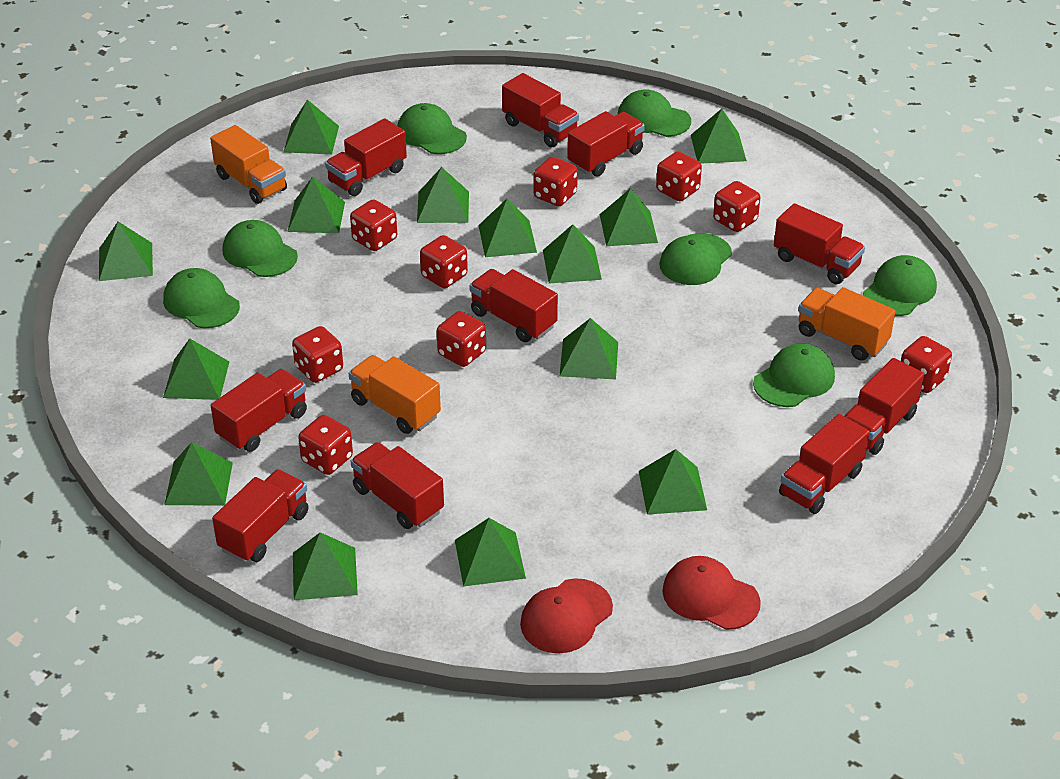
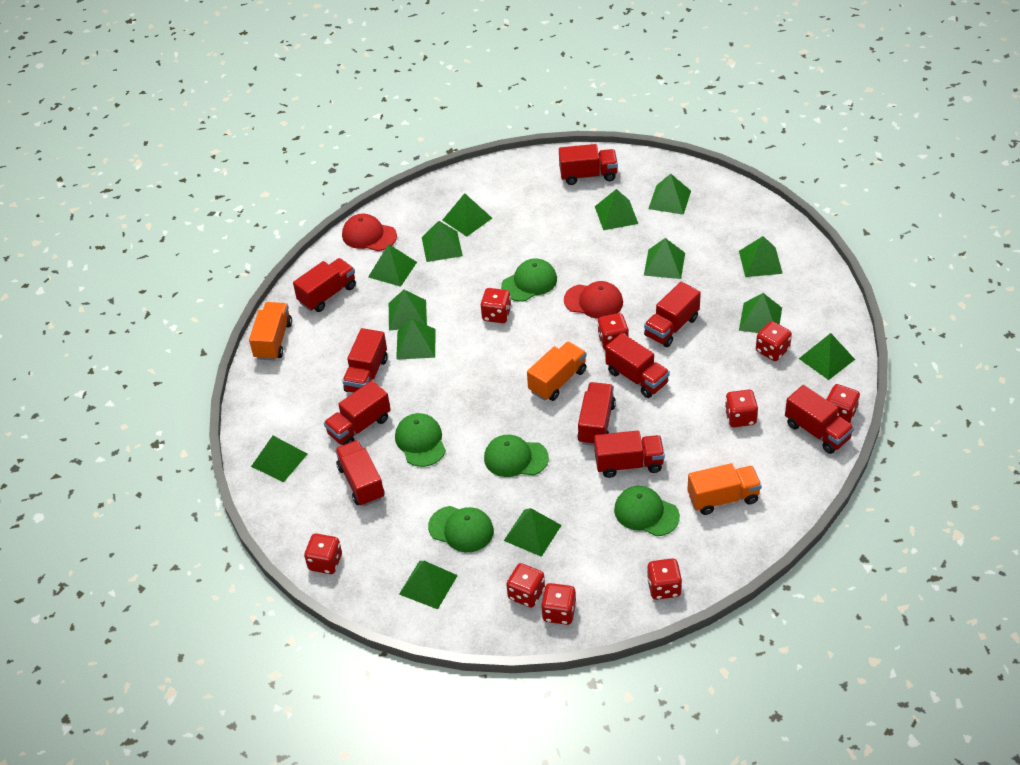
green cap: [163,268,240,328] [223,220,298,277] [397,103,467,154] [618,89,691,137] [659,233,732,285] [753,343,835,407] [863,255,937,316] = 7 -> [395,413,446,467] [428,506,494,552] [484,435,549,477] [501,258,557,302] [614,486,680,536] = 5

